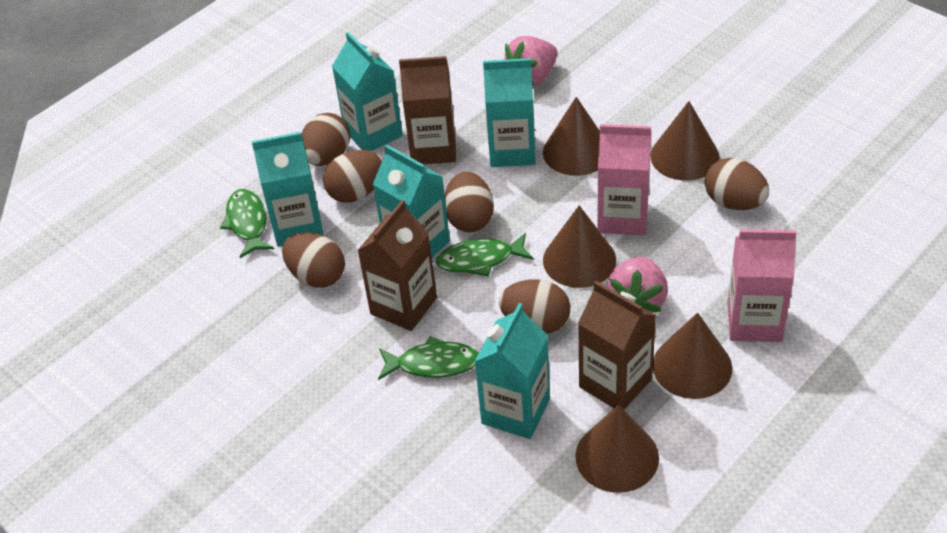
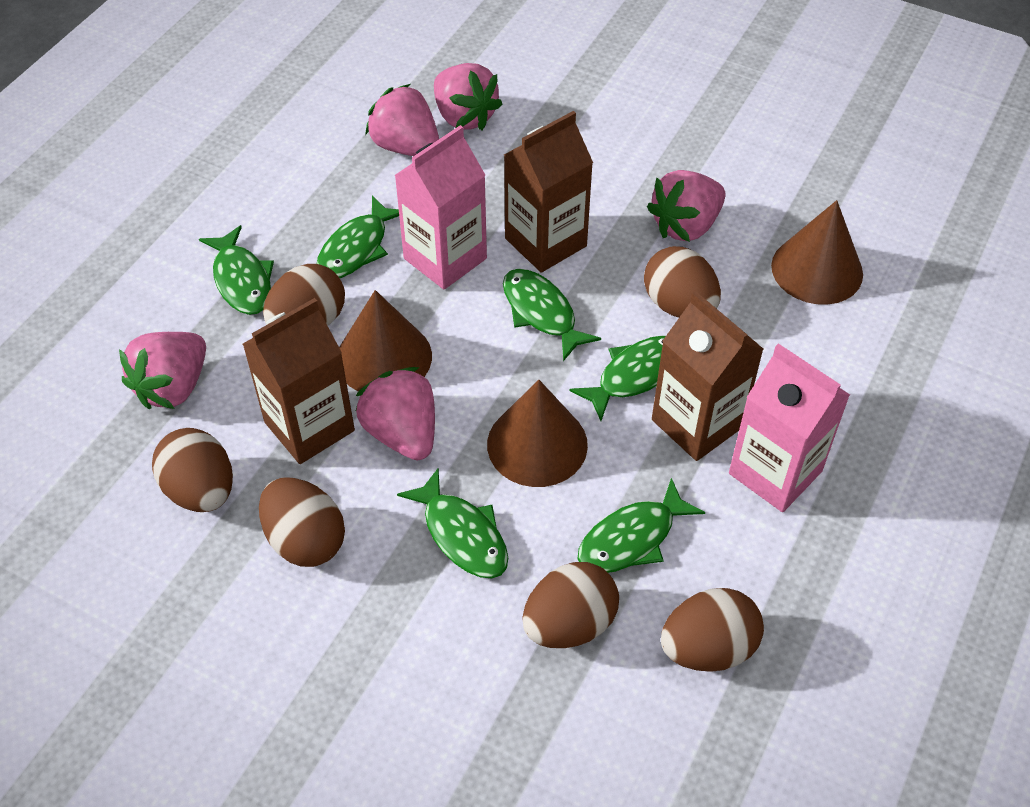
brown cone: [543,97,600,176] [543,205,616,288] [575,404,659,493] [650,101,720,181] [653,313,732,399] = 5 -> [339,290,432,391] [487,380,588,487] [771,200,863,305] = 3
green fish: [220,189,274,258] [378,336,479,380] [436,233,534,277] = 3 -> [199,225,274,315] [317,196,399,278] [397,468,508,579] [503,269,601,361] [570,335,666,421] [577,478,705,573] = 6
pink strawberry: [505,36,557,87] [607,257,668,313] = 2 -> [119,332,206,409] [356,367,435,460] [365,84,439,156] [434,63,502,130] [647,170,726,242] = 5
turquoise carton: [252,132,324,247] [332,32,403,151] [373,144,450,257] [474,303,550,439] [483,58,536,167] = 5 -> none = 0

